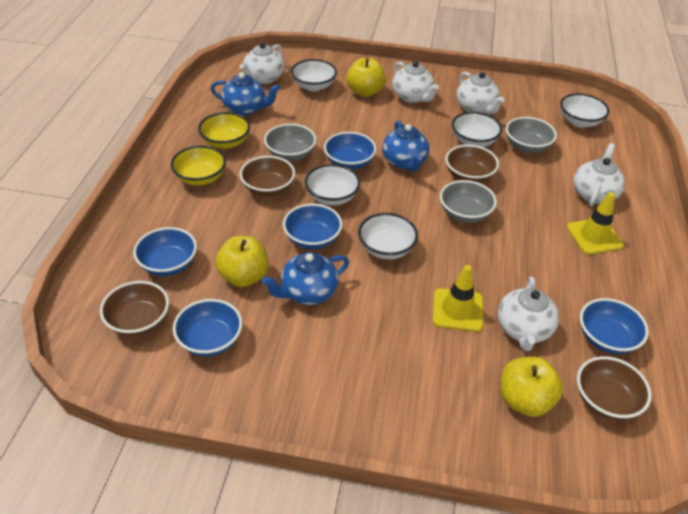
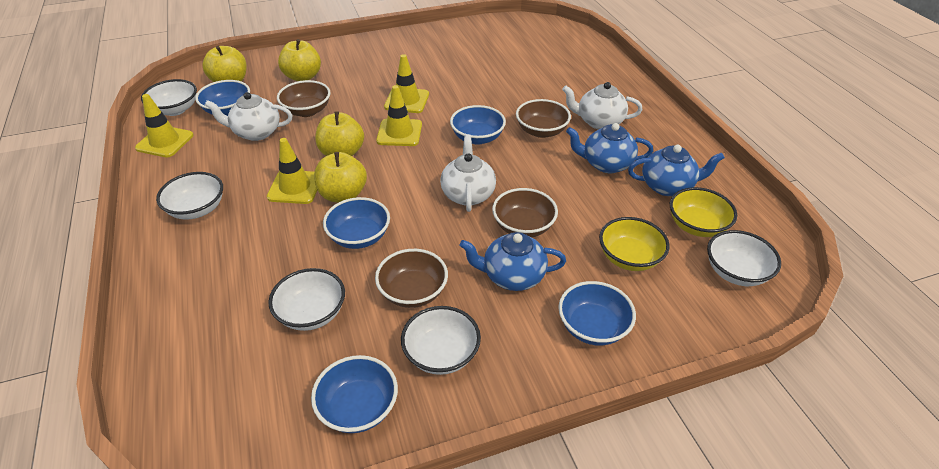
grey bowl: [264,124,316,161] [440,180,497,223] [506,117,557,153] = 3 -> none = 0
white teapot: [240,42,284,84] [392,61,439,103] [457,72,505,114] [498,277,559,351] [573,143,625,207] = 5 -> [205,92,292,141] [440,134,496,212] [562,82,642,129] = 3
yellow apple: [215,236,269,287] [347,58,386,97] [501,357,563,417] = 3 -> [202,46,247,82] [278,39,321,81] [314,152,367,203] [315,111,364,156] = 4
yellow traffic cone: [433,265,483,332] [567,192,624,255] = 2 -> [135,94,194,157] [267,138,317,204] [376,85,422,146] [384,54,429,113] = 4

